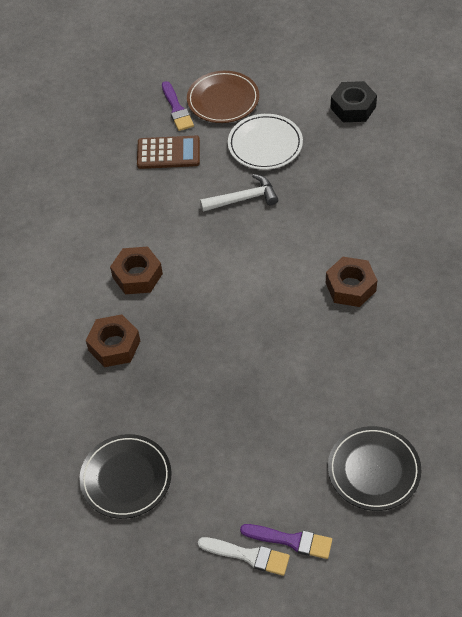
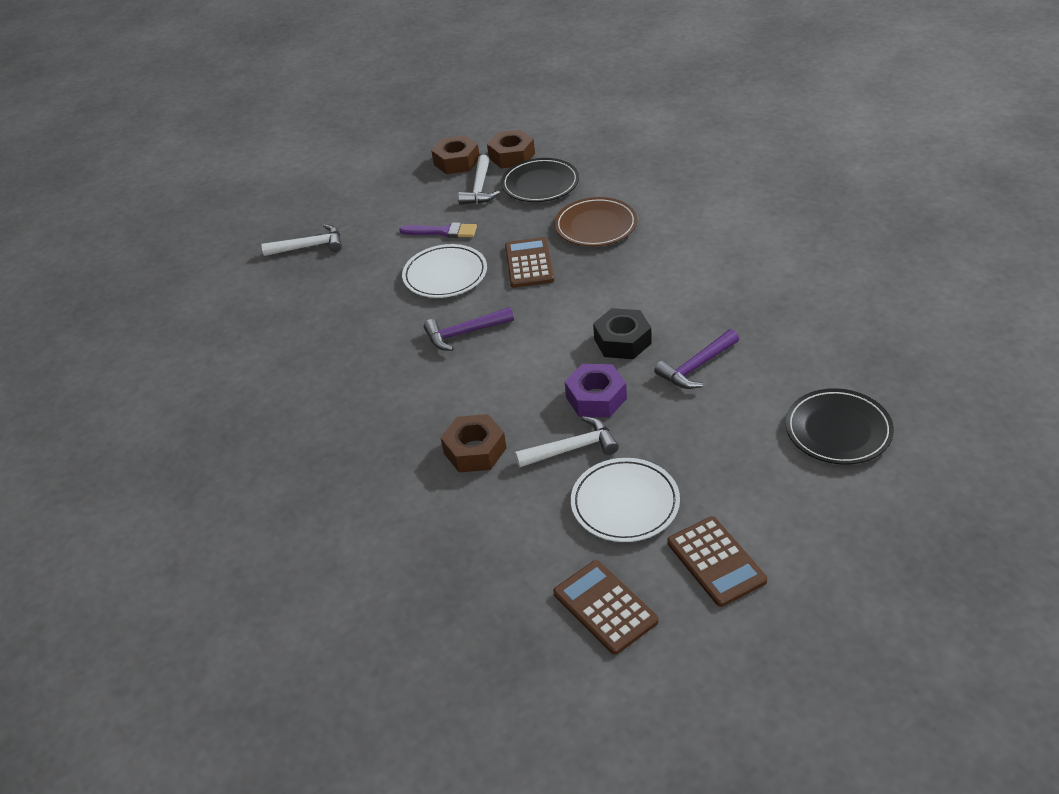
brown calculator: [137,136,200,169] = 1 -> [505,237,554,288] [553,560,659,655] [667,516,767,607] = 3
purple brush: [162,81,194,131] [240,524,332,559] = 2 -> [399,222,477,238] = 1
purple hammer: none = 0 -> [424,307,514,351] [654,329,739,389] = 2
purple nut: none = 0 -> [565,364,627,417] = 1
white brush: [198,537,290,576] = 1 -> none = 0
white hammer: [200,174,278,212] = 1 -> [262,224,342,256] [458,155,500,205] [515,416,619,467] = 3
white plate: [228,114,303,170] = 1 -> [402,244,487,298] [571,458,680,542] = 2

